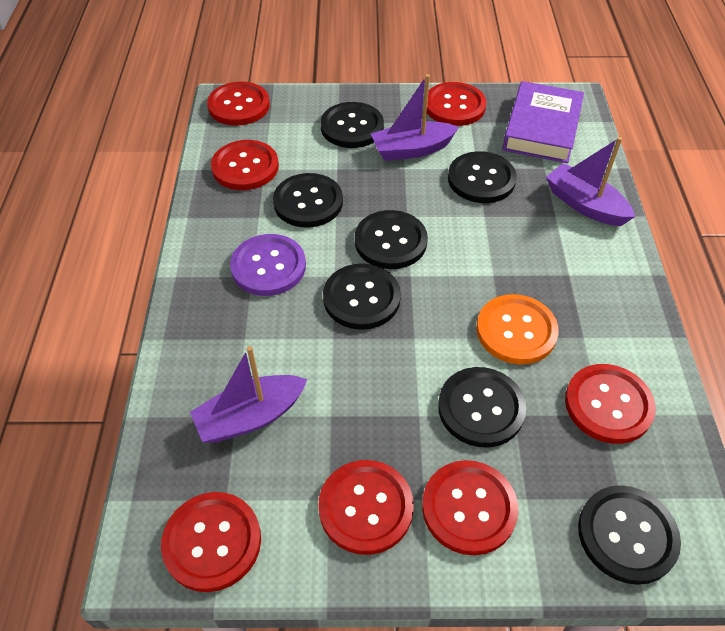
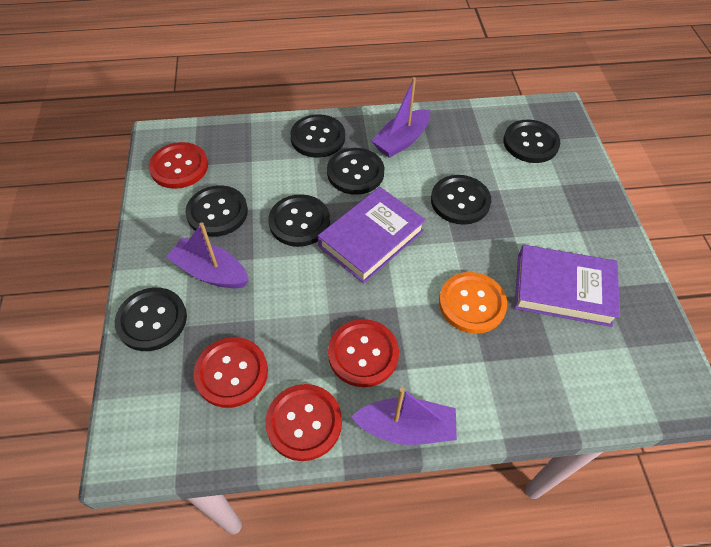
purple book: [503,81,584,163] = 1 -> [318,187,426,283] [514,245,620,327] = 2
purple button: [230,234,306,296] = 1 -> none = 0
red button: [161,492,261,592] [207,82,270,126] [211,140,279,190] [318,460,414,555] [422,460,519,555] [427,82,487,126] [565,364,656,444] = 7 -> [149,142,208,189] [193,337,268,408] [265,384,342,461] [328,319,399,387] = 4

